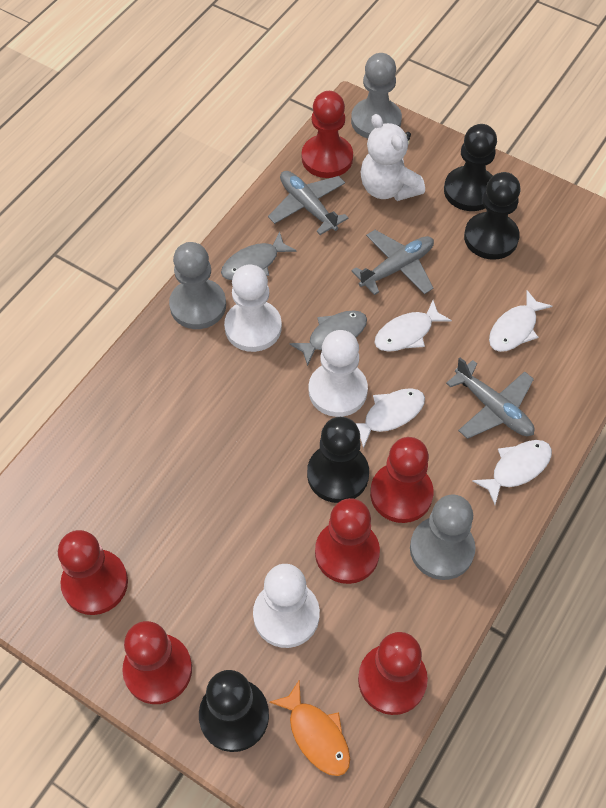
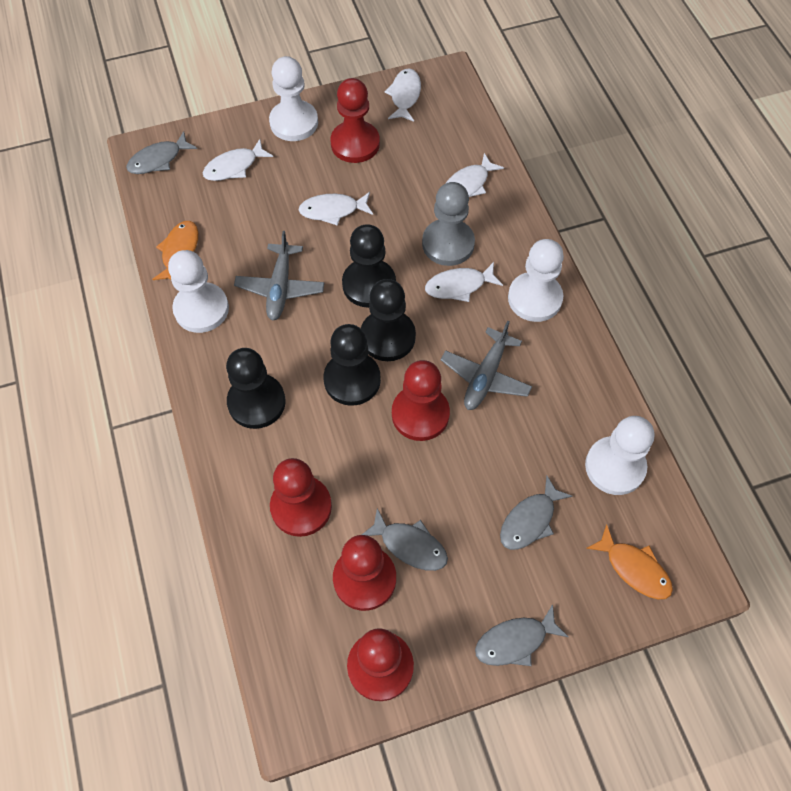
grey fish: [221,232,297,280] [289,310,367,366] = 2 -> [126,131,197,174] [362,508,448,571] [475,604,568,666] [500,475,573,550] = 4
grey pawn: [169,242,226,329] [351,53,402,139] [410,495,475,580] = 3 -> [422,182,475,266] = 1
grey plane: [268,171,349,235] [351,230,434,295] [446,357,534,439] = 3 -> [234,231,324,321] [441,321,532,410] = 2
orange fish: [269,679,350,776] = 1 -> [152,221,198,280] [586,524,673,600] = 2
red pawn: [58,530,128,615] [122,621,192,704] [302,91,353,178] [315,498,380,584] [358,632,428,715] [370,437,434,523] = 6 -> [270,458,332,537] [330,78,380,163] [333,535,396,611] [347,628,414,701] [392,360,450,441] = 5
white fish: [355,388,425,449] [374,300,452,352] [472,440,552,505] [489,290,552,352] = 4 -> [203,139,273,181] [298,192,373,226] [384,68,421,122] [425,262,503,302] [445,153,504,197] = 5
white pawn: [224,265,282,352] [253,564,320,648] [309,330,368,417] = 3 -> [168,250,229,333] [269,56,318,141] [508,239,564,322] [585,416,654,495] = 4
white teddy bear: [360,114,425,201] = 1 -> none = 0

